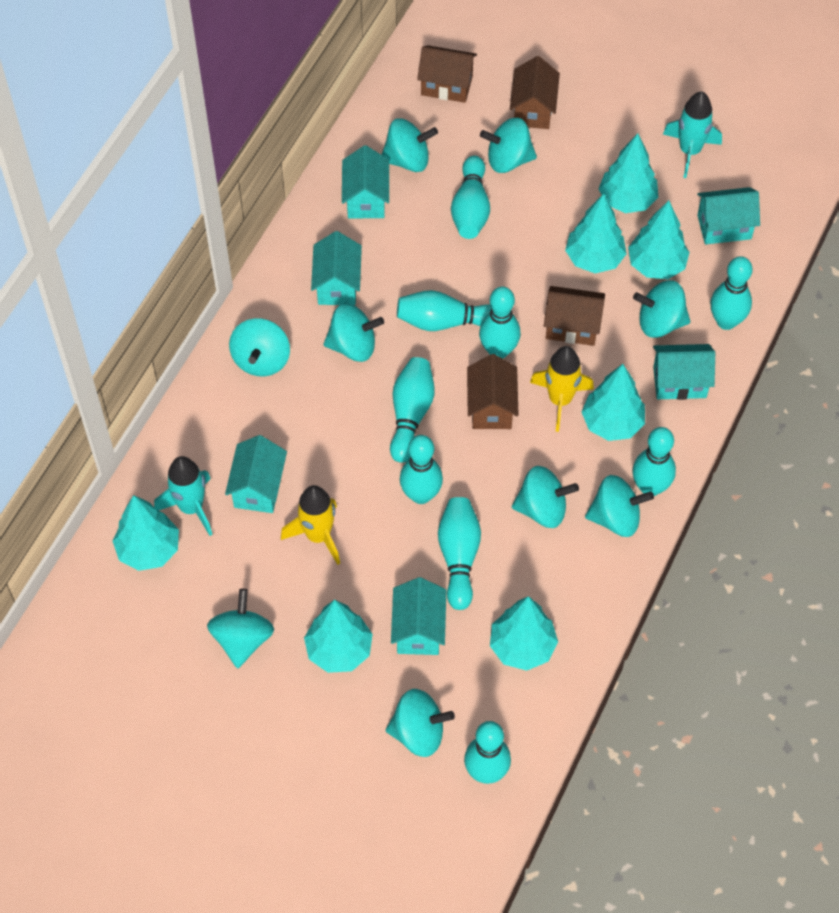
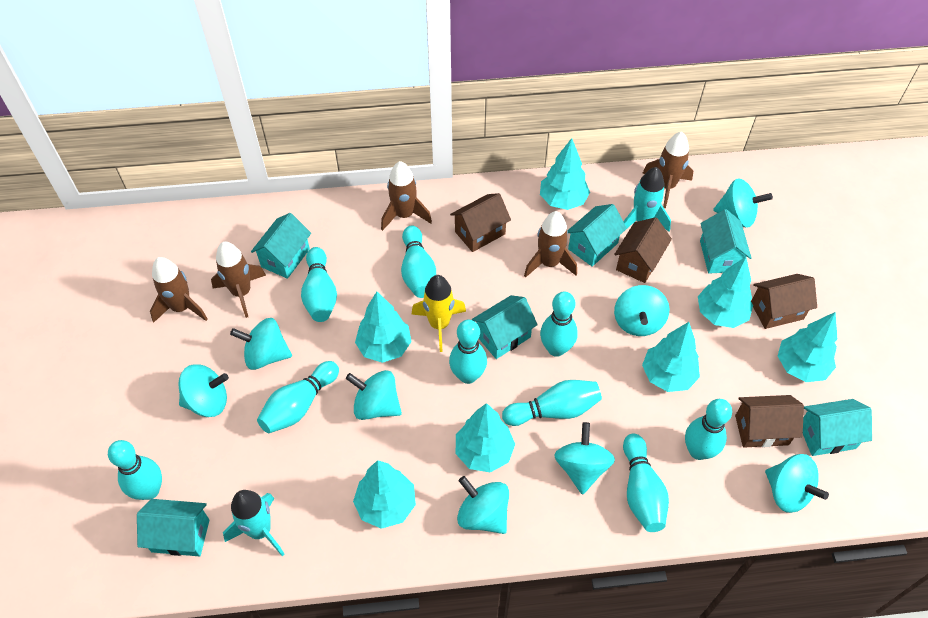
brown rocket: none = 0 -> [150,257,208,323] [211,242,266,318] [381,161,432,231] [524,211,577,278] [642,132,693,208] = 5
turquoise spinning top: [207,589,274,668] [229,318,290,377] [324,303,384,362] [381,118,438,172] [386,689,455,757] [480,118,537,173] [512,466,579,528] [585,475,654,537] [633,280,690,338] = 9 -> [179,364,229,417] [230,318,292,370] [346,370,402,420] [457,476,509,534] [554,422,615,495] [614,285,669,336] [713,178,773,228] [765,454,829,513] = 8
yellow rocket: [281,485,340,565] [530,346,594,432] = 2 -> [412,275,466,352] = 1

